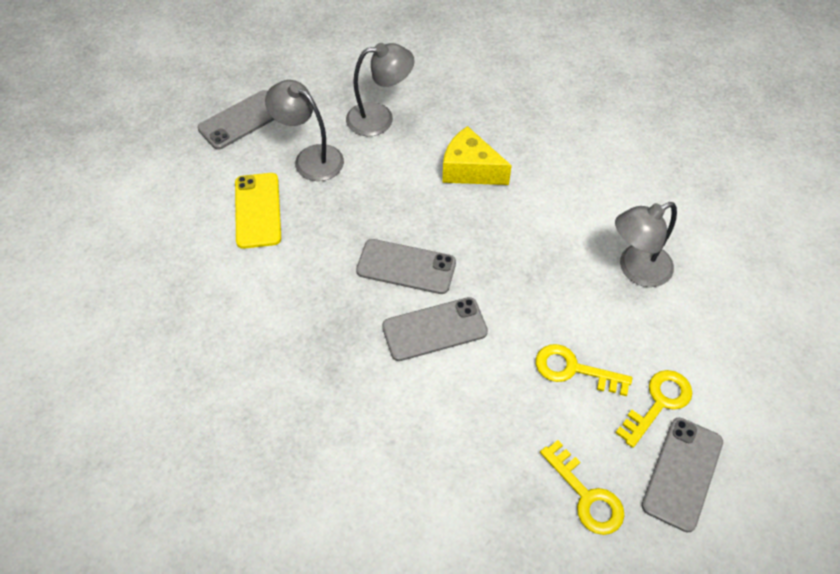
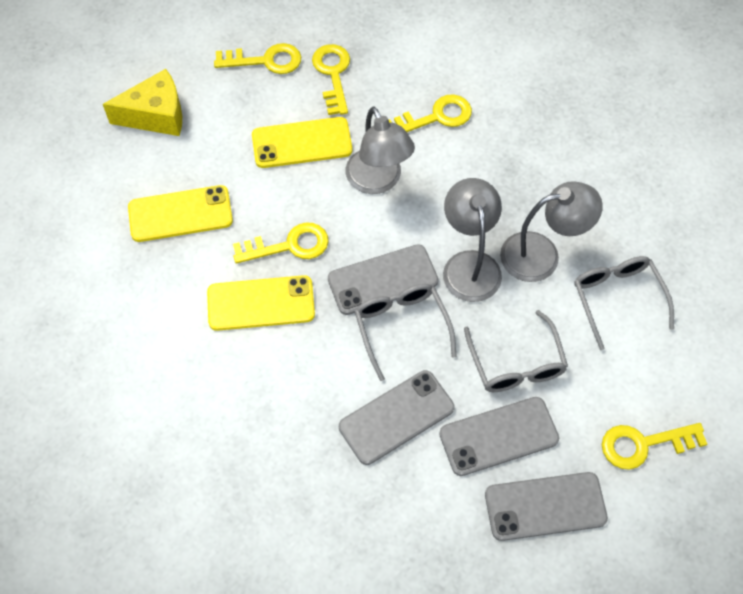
grey glasses: none = 0 -> [354,284,457,381] [464,310,568,392] [574,256,674,350] = 3
yellow key: [536,344,632,396] [540,440,625,535] [616,370,692,448] = 3 -> [214,43,301,74] [233,223,329,264] [312,44,350,115] [389,94,472,132] [602,423,707,470] = 5
yellow phone: [235,173,281,249] = 1 -> [128,185,233,242] [207,275,315,331] [252,117,352,168] = 3

